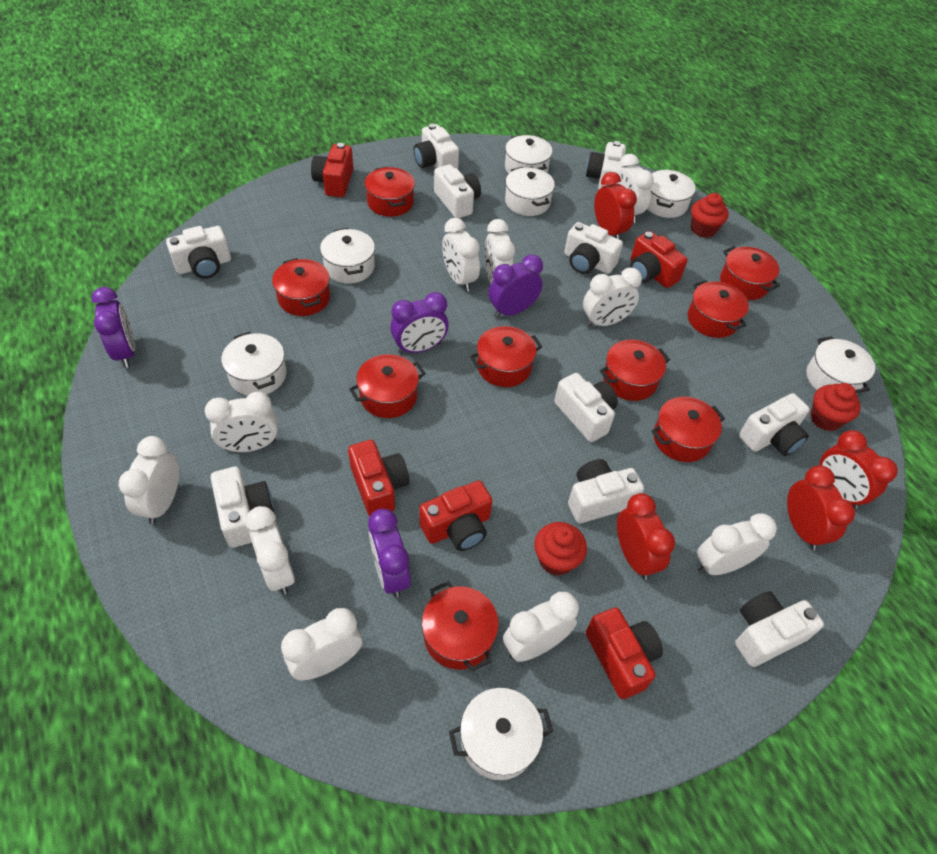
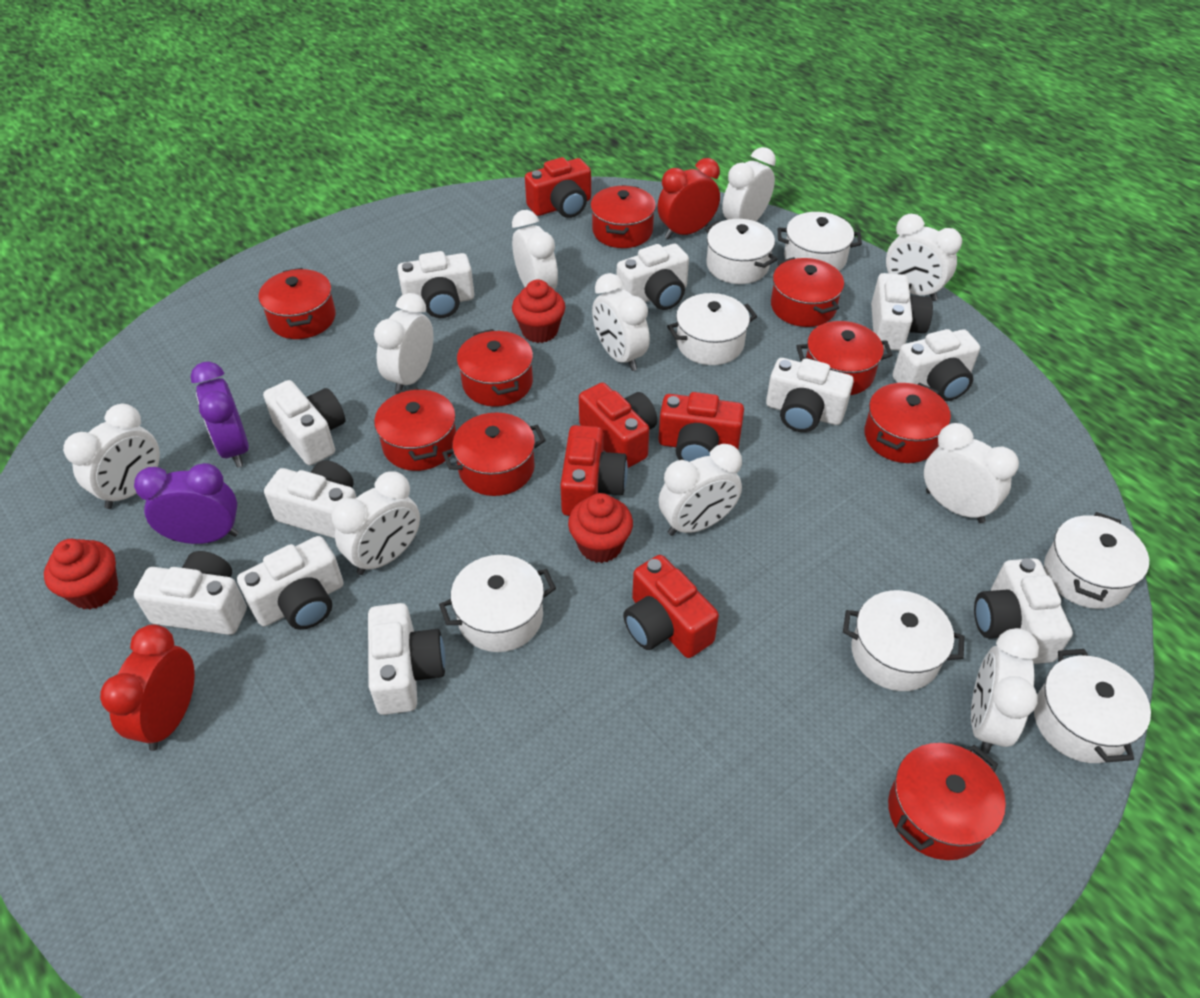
purple clock: [91,287,135,368] [368,509,411,598] [390,292,449,354] [489,254,543,318] = 4 -> [134,463,239,544] [191,362,249,468] = 2
red clock: [594,172,637,240] [617,493,675,580] [787,465,855,551] [819,430,898,509] = 4 -> [100,624,195,751] [658,158,720,239] = 2
white camera: [166,226,231,279] [211,467,274,548] [414,124,459,169] [434,165,481,218] [554,373,618,442] [564,222,623,274] [568,459,644,523] [586,141,626,189] [735,591,824,667] [739,393,810,456] = 10 -> [134,551,247,635] [237,536,344,630] [263,380,345,465] [264,460,357,538] [368,603,446,715] [397,251,474,318] [617,244,689,310] [766,358,854,432] [871,273,933,351] [892,329,980,401] [974,558,1073,664] = 11

